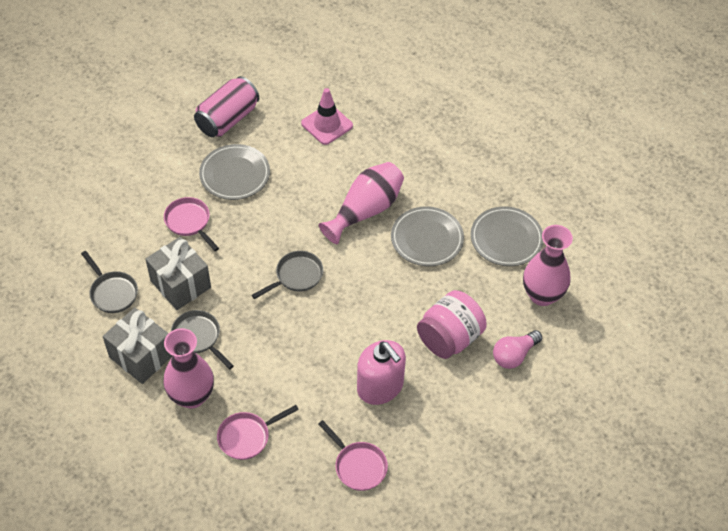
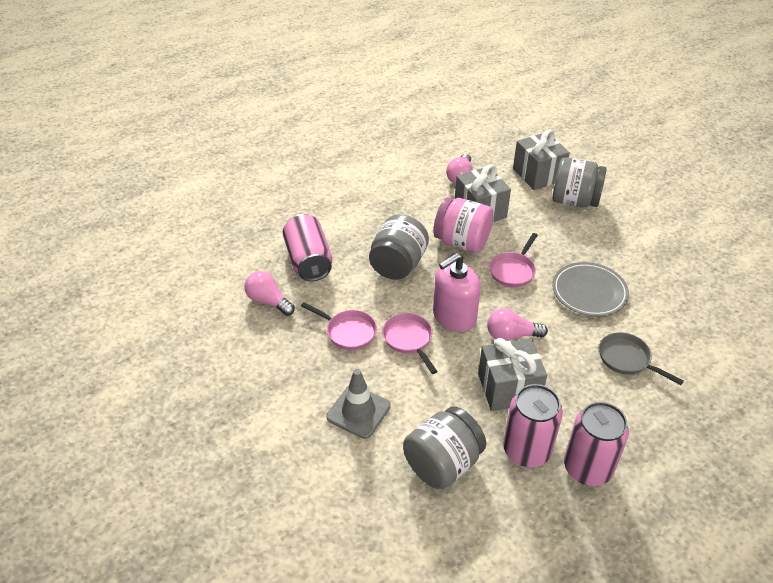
grey gift: [103,308,173,384] [145,237,211,310] = 2 -> [455,164,511,222] [478,338,547,411] [513,129,570,190] = 3
grey jar: none = 0 -> [369,214,429,280] [403,406,486,489] [552,157,607,207] = 3
grey pan: [81,251,138,313] [171,310,234,370] [252,251,323,299] = 3 -> [599,332,684,385] = 1
grey plate: [199,144,270,200] [391,206,464,266] [471,207,543,266] = 3 -> [552,262,629,316] = 1
grey traffic cone: none = 0 -> [326,369,391,439] = 1
pink can: [194,76,259,137] = 1 -> [283,214,332,282] [503,384,563,467] [564,402,629,486] = 3
pink light bulb: [493,330,542,369] = 1 -> [244,271,295,316] [446,154,473,184] [487,308,548,341] = 3
pink traffic cone: [301,88,353,145] = 1 -> none = 0
pink vase: [163,328,214,409] [319,162,404,244] [523,225,573,306] = 3 -> none = 0

